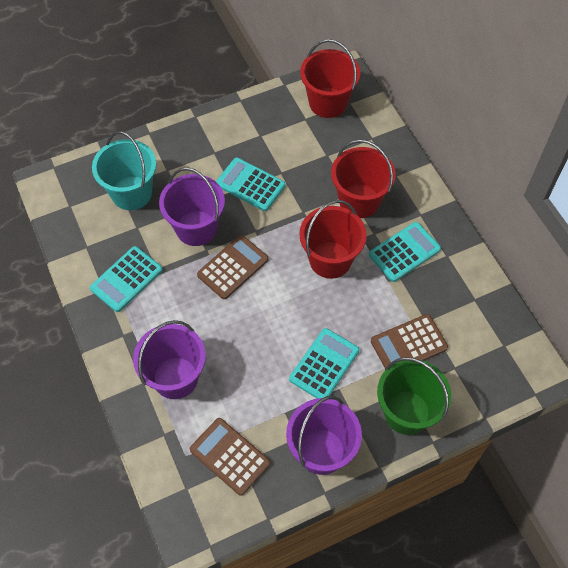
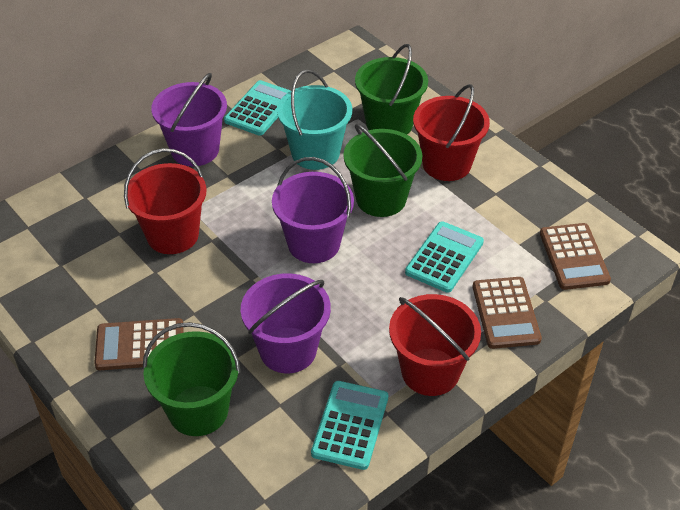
green bucket: [377,357,451,435] = 1 -> [143,322,241,436] [344,124,422,217] [355,44,428,135] = 3
turquoise calculator: [90,246,163,312] [216,157,285,211] [289,328,359,399] [369,222,441,282] = 4 -> [224,80,291,136] [311,381,388,470] [405,221,484,293] = 3

